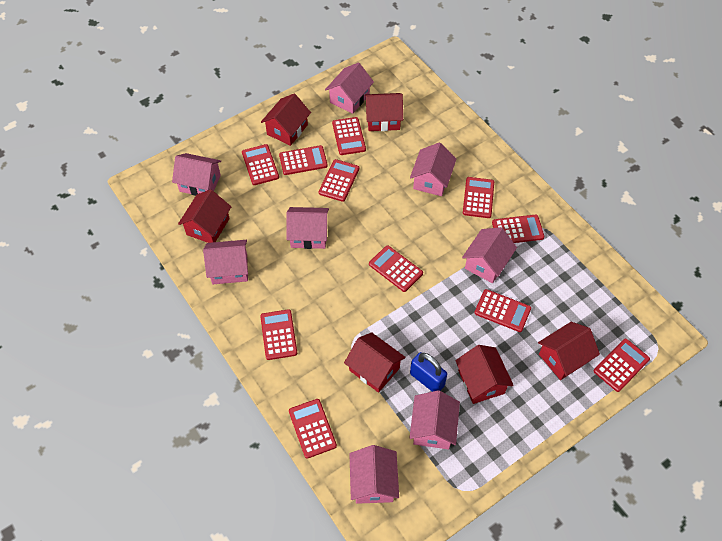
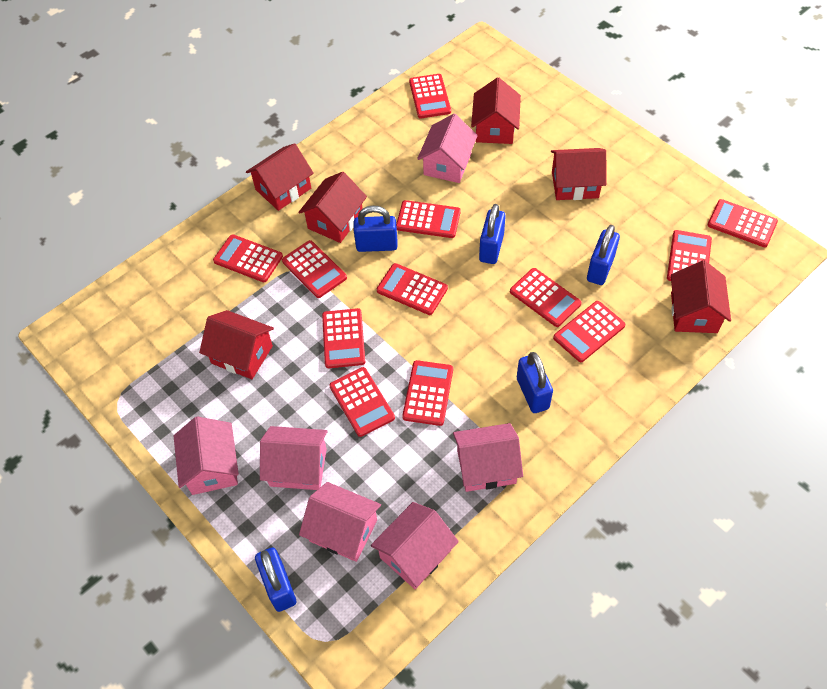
blue padlock: [410,352,447,392] = 1 -> [255,547,296,612] [353,206,398,252] [479,204,506,264] [517,352,553,413] [587,225,620,285] = 5
pink house: [172,153,221,196] [203,240,248,284] [286,207,329,249] [325,62,374,114] [349,445,399,504] [410,143,456,196] [410,390,460,450] [462,227,517,283] = 8 -> [174,416,239,495] [260,426,328,490] [299,482,381,562] [371,502,459,589] [417,114,478,183] [453,423,523,492] = 6
red calculator: [242,144,279,185] [260,309,297,360] [279,145,328,175] [289,399,337,459] [319,159,359,202] [332,117,366,155] [369,245,423,292] [463,177,494,218] [474,289,531,332] [492,215,545,243] [594,339,650,392] = 11 -> [213,234,283,282] [282,240,347,298] [322,308,365,368] [329,367,395,437] [377,263,448,315] [396,200,461,238] [402,360,453,426] [409,74,451,118] [510,268,582,327] [553,301,625,362] [667,230,712,281] [707,199,778,247] = 12

